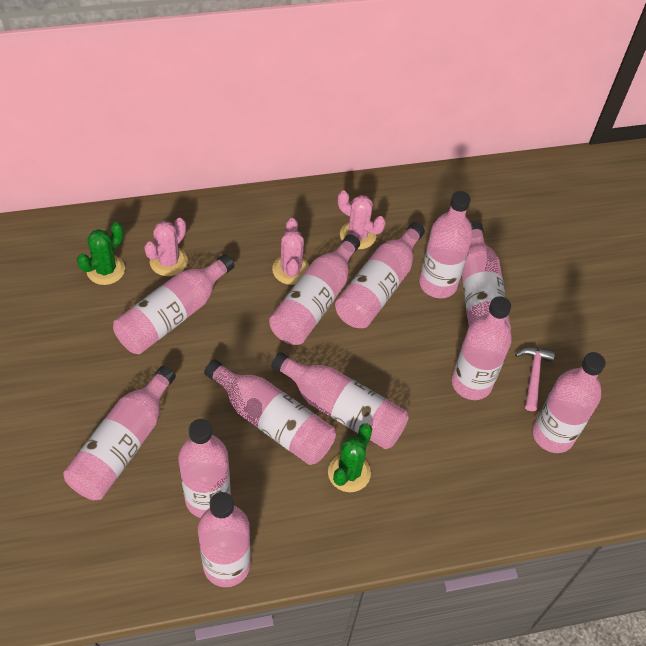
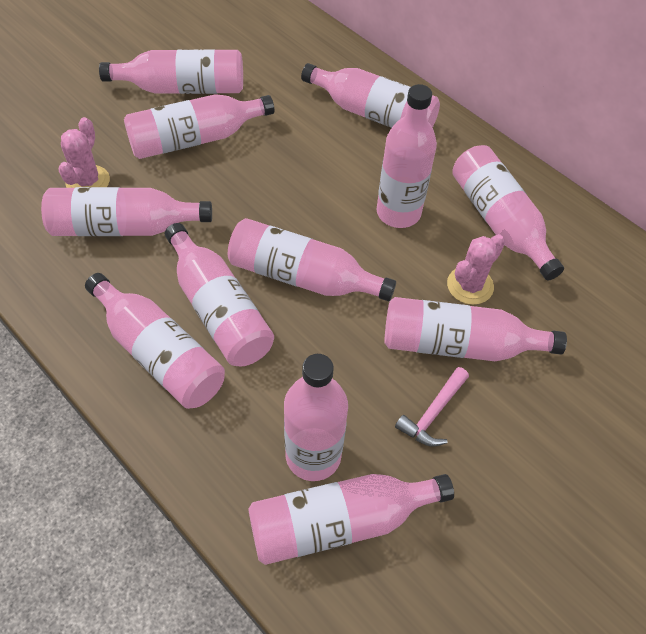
green cactus: [77,222,125,285] [328,423,372,492] = 2 -> none = 0
pink cactus: [144,218,188,276] [272,218,309,285] [338,191,386,249] = 3 -> [59,117,110,188] [447,234,505,305] = 2

